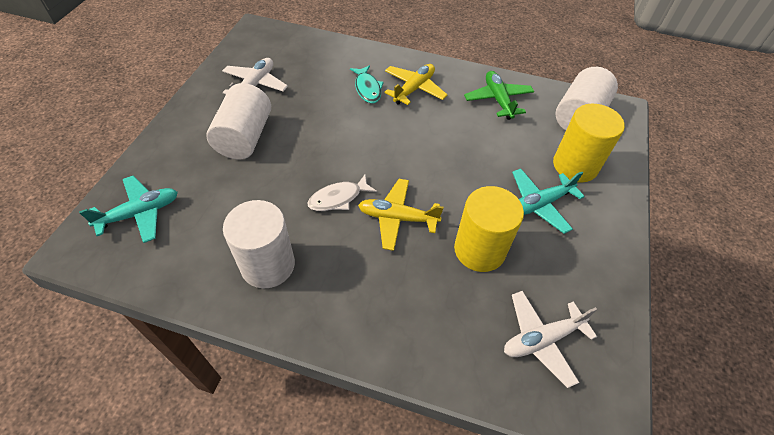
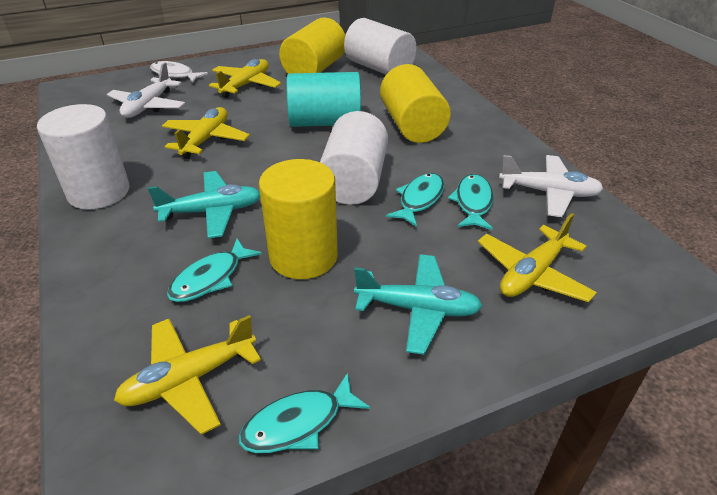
green plane: [464,71,534,120] = 1 -> none = 0
turquoise cylinder: none = 0 -> [286,72,361,127] = 1
turquoise fish: [350,65,384,103] = 1 -> [167,239,262,302] [239,373,370,453] [386,173,445,227] [448,174,493,230] = 4
yellow cylinder: [454,186,524,272] [553,104,625,183] = 2 -> [259,159,338,279] [279,17,345,74] [380,64,451,143] = 3
yellow plane: [358,179,444,251] [384,64,448,105] = 2 -> [114,315,261,435] [162,107,250,159] [209,59,281,98] [478,213,597,302] = 4

